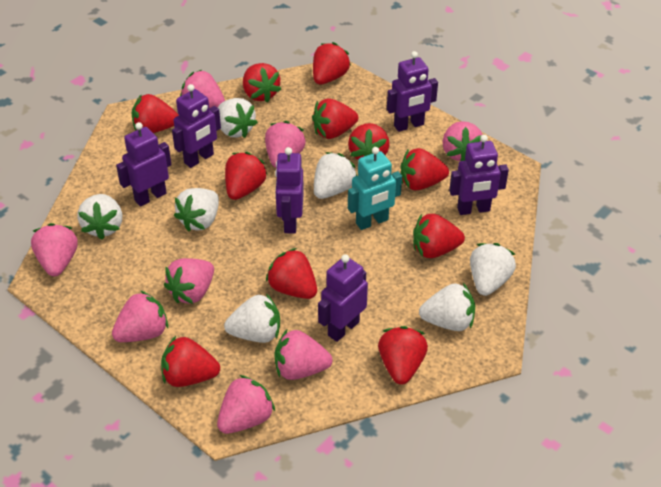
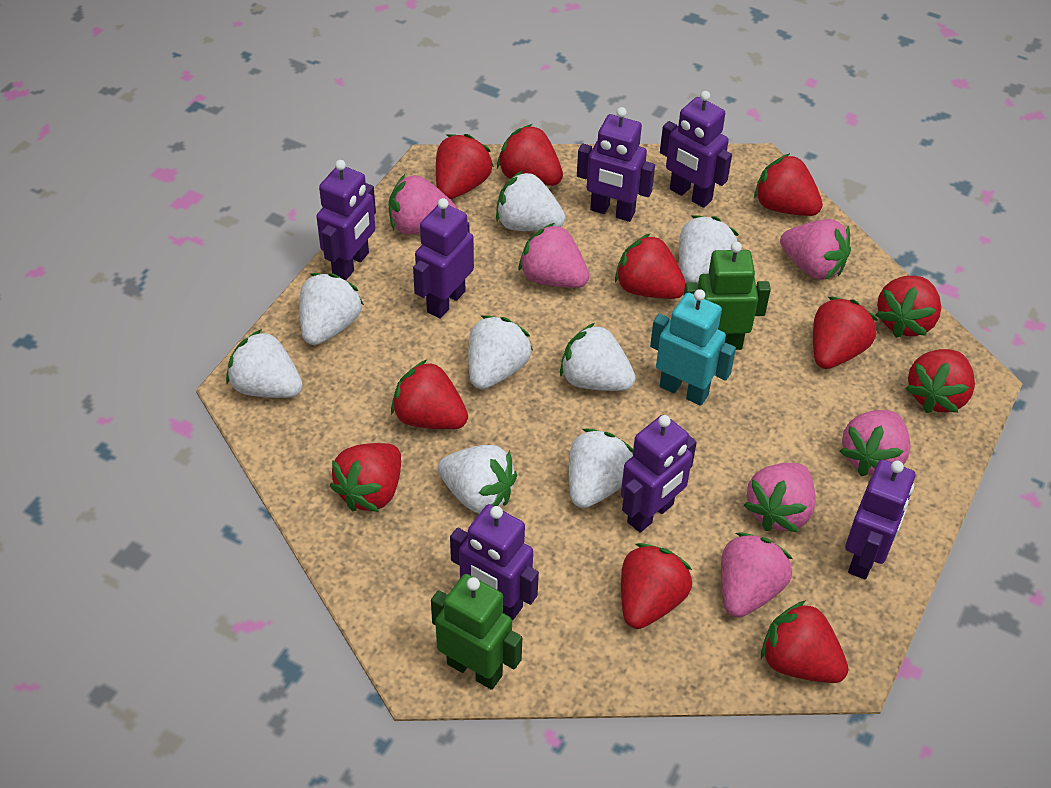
green robot: none = 0 -> [431,574,522,690] [684,242,771,350] = 2
pink strawberry: [31,223,78,276] [112,291,168,342] [164,258,214,304] [180,70,225,108] [217,375,275,434] [265,121,306,168] [274,330,333,380] [442,121,483,161] = 8 -> [389,174,458,235] [519,223,589,288] [721,532,793,618] [744,463,816,532] [780,219,851,280] [840,410,910,476] = 6
purple robot: [116,122,171,207] [172,84,221,168] [275,147,304,234] [318,254,368,342] [387,51,438,132] [449,135,509,215] = 6 -> [316,160,376,280] [413,198,474,319] [450,504,539,620] [577,107,655,222] [621,415,697,533] [660,91,732,208] [845,460,915,579] = 7
white strawberry: [77,194,122,239] [174,188,219,232] [218,98,258,138] [224,293,280,343] [314,152,357,199] [419,283,475,331] [470,243,516,296] = 7 -> [226,329,303,398] [299,273,364,345] [438,445,517,513] [468,315,533,389] [496,170,565,231] [560,323,636,391] [569,429,633,508] [679,215,739,283] = 8

